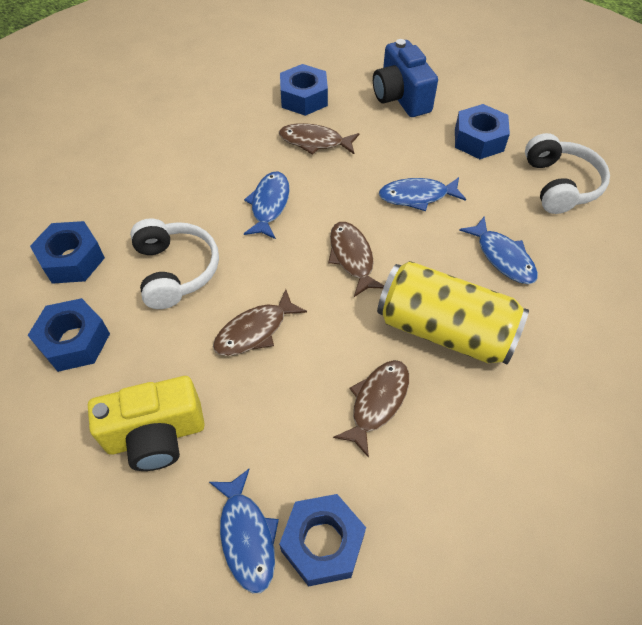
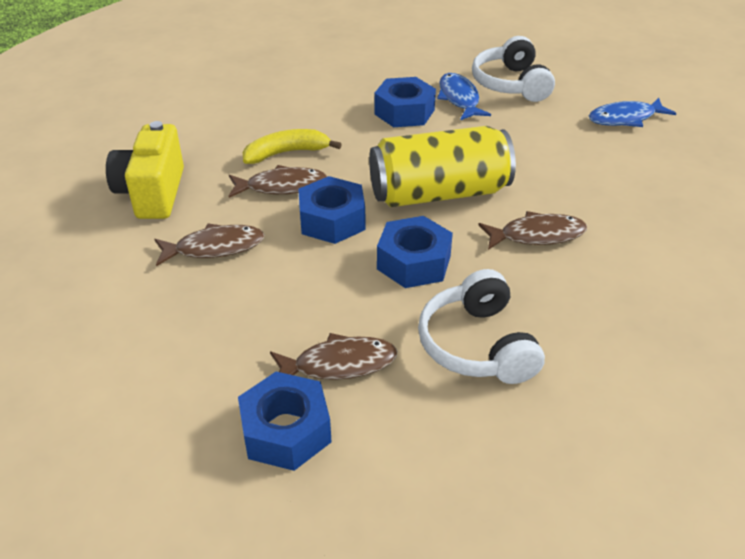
blue camera: [373,39,438,117] = 1 -> none = 0
blue fish: [209,469,279,593] [244,171,290,239] [379,177,466,211] [459,216,538,284] = 4 -> [437,73,491,120] [589,98,677,127] = 2
blue nut: [28,298,110,372] [30,221,105,284] [279,494,366,587] [280,64,328,116] [455,104,510,159] = 5 -> [238,372,331,471] [298,176,365,244] [374,77,436,127] [377,216,453,288] = 4
yellow banana: none = 0 -> [243,129,342,164] = 1

